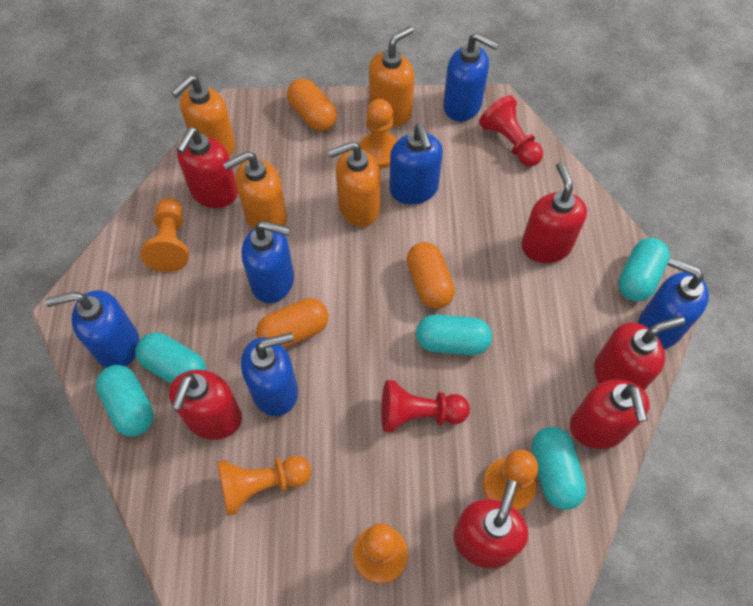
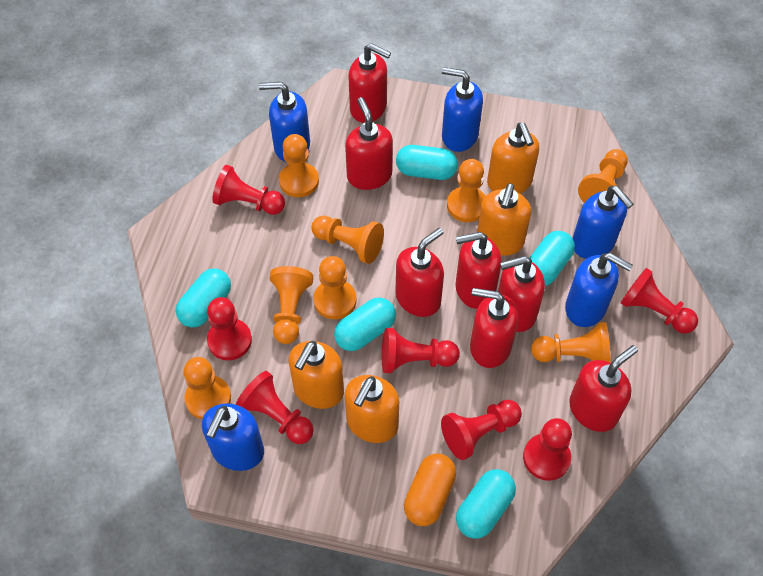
blue soap dispenser: [45,290,139,368] [241,333,298,416] [242,221,294,303] [389,124,443,204] [443,32,499,121] [638,257,709,349] = 6 -> [202,403,264,471] [259,82,310,162] [442,67,483,152] [565,253,633,327] [572,186,634,259] = 5
orange capsule: [256,298,328,348] [287,78,337,131] [406,242,455,309] = 3 -> [404,453,456,526] = 1
orange pawn: [141,198,189,272] [217,456,311,516] [353,523,408,584] [360,99,398,168] [483,450,538,511] = 5 -> [184,357,231,419] [270,266,313,344] [279,134,319,197] [312,216,384,264] [313,256,356,319] [447,159,485,222] [531,322,611,362] [578,149,628,203] = 8
red pawn: [381,380,470,432] [479,95,543,167] = 2 -> [207,297,252,360] [212,165,285,215] [236,371,314,444] [382,328,460,373] [441,400,522,460] [523,418,572,481] [621,268,698,333] = 7
red soap dispenser: [169,370,242,440] [177,127,238,208] [454,480,528,569] [521,162,587,263] [570,380,650,449] [594,316,685,390] = 6 -> [345,97,393,190] [349,43,391,123] [395,228,444,317] [455,232,502,309] [470,288,519,368] [498,256,545,332] [569,345,638,432] = 7

